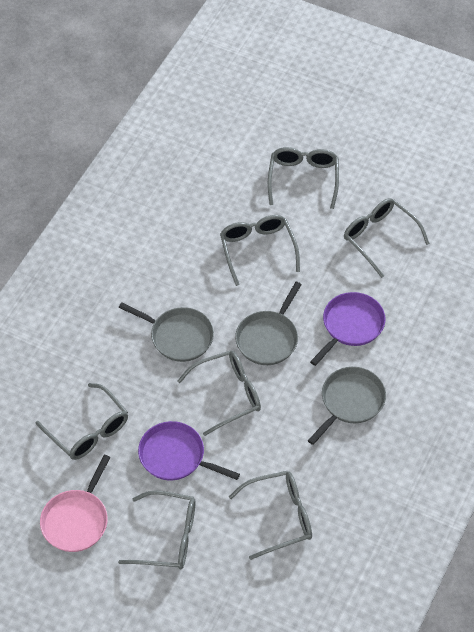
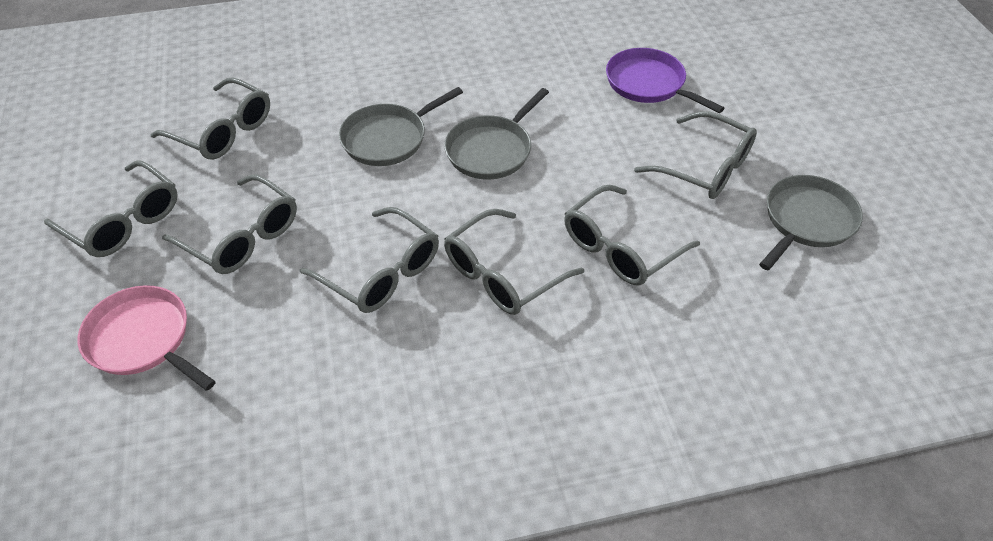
purple pan: [138,421,240,480] [310,292,385,366] = 2 -> [606,48,724,113] = 1

